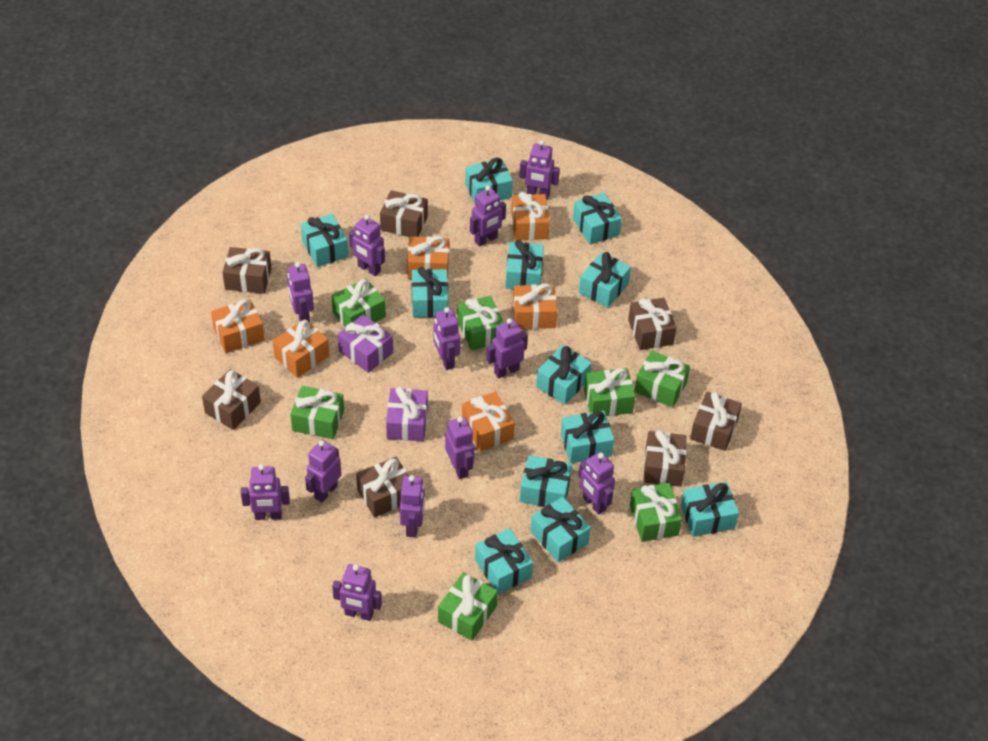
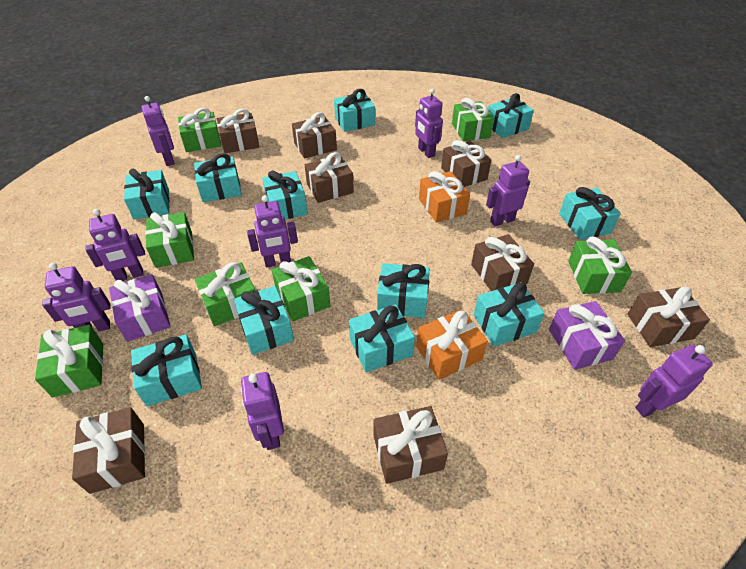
brown gift: [202,369,261,430] [222,247,272,294] [356,457,409,518] [380,190,428,237] [628,297,677,350] [643,430,686,487] [690,392,742,451] = 7 -> [72,407,145,494] [217,109,259,153] [292,112,337,159] [305,152,354,203] [374,406,448,484] [441,140,491,187] [471,234,534,291] [627,287,710,347] = 8
orange gift: [211,299,265,353] [273,319,330,378] [407,236,449,280] [462,392,515,451] [511,192,550,241] [513,283,557,329] = 6 -> [416,309,488,380] [419,171,470,223] = 2
purple robot: [241,464,290,520] [288,262,314,323] [305,440,342,503] [332,564,382,621] [349,215,385,276] [400,475,425,537] [433,307,460,370] [445,417,475,479] [470,186,506,247] [486,318,528,378] [519,140,560,199] [578,452,615,515] = 12 -> [42,263,111,331] [85,209,145,281] [142,96,175,166] [241,372,284,450] [247,195,298,268] [415,89,443,158] [486,155,530,226] [635,345,713,417] = 8
turquoise gift: [301,214,348,267] [412,267,448,317] [465,158,513,203] [475,528,533,594] [505,240,544,289] [520,455,572,507] [531,497,591,562] [536,345,592,405] [561,410,614,463] [573,193,622,245] [579,252,631,308] [681,482,739,537] = 12 -> [124,168,170,219] [131,334,202,406] [194,153,242,202] [234,286,294,355] [262,170,308,219] [334,89,375,132] [349,304,415,373] [377,263,430,318] [474,282,545,347] [488,93,534,138] [559,187,621,240] = 11

